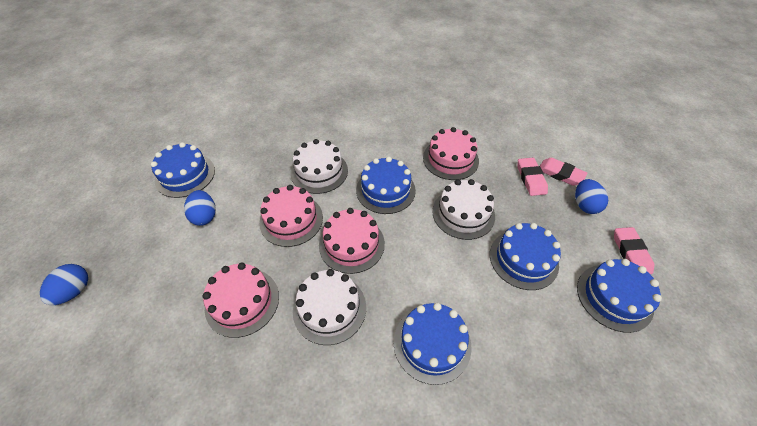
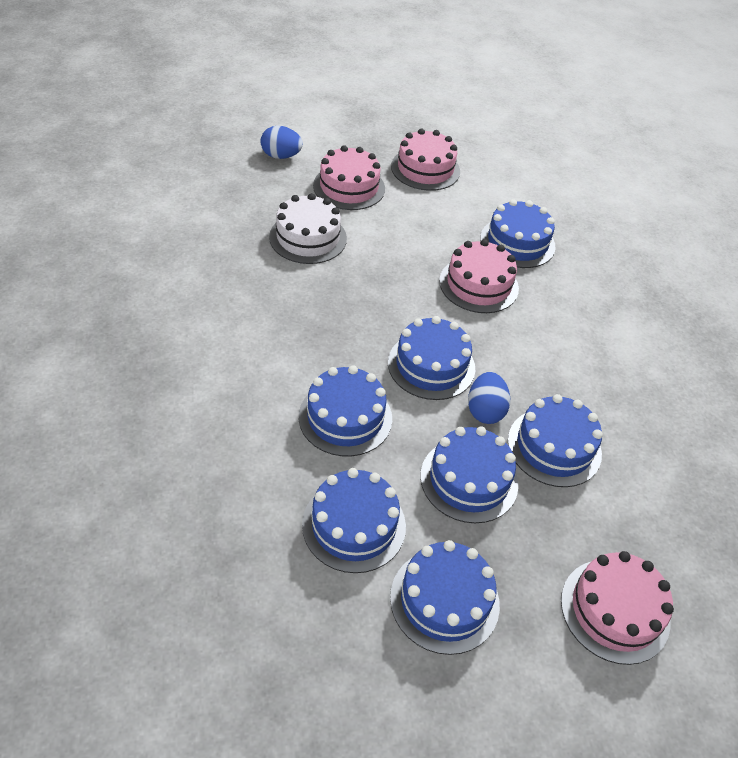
blue cake: [151,142,215,198] [356,157,416,214] [394,303,472,385] [490,223,561,290] [577,259,662,333] = 5 -> [299,365,392,457] [302,468,406,573] [388,316,475,400] [390,540,500,655] [420,426,518,523] [480,199,556,268] [508,394,603,487] = 7
blue egg: [40,264,88,305] [184,190,216,226] [575,179,609,214] = 3 -> [260,126,303,159] [468,372,510,424] = 2
pink eraser: [518,158,548,196] [540,158,587,186] [614,227,654,274] = 3 -> none = 0
white cake: [291,139,348,194] [293,269,366,345] [432,179,495,240] = 3 -> [269,193,347,264] = 1

